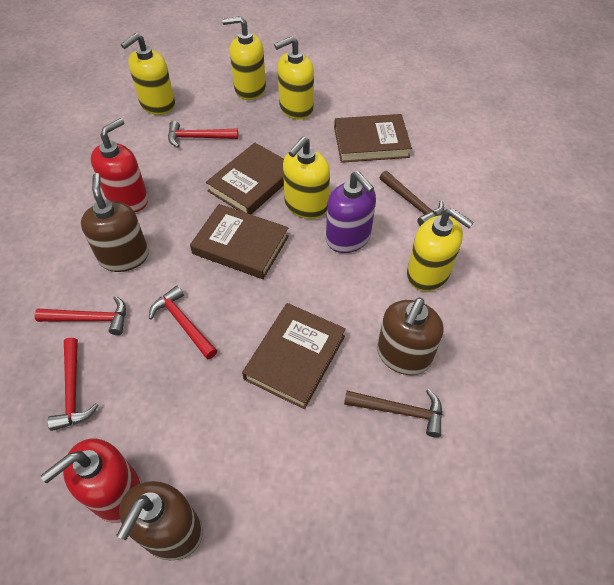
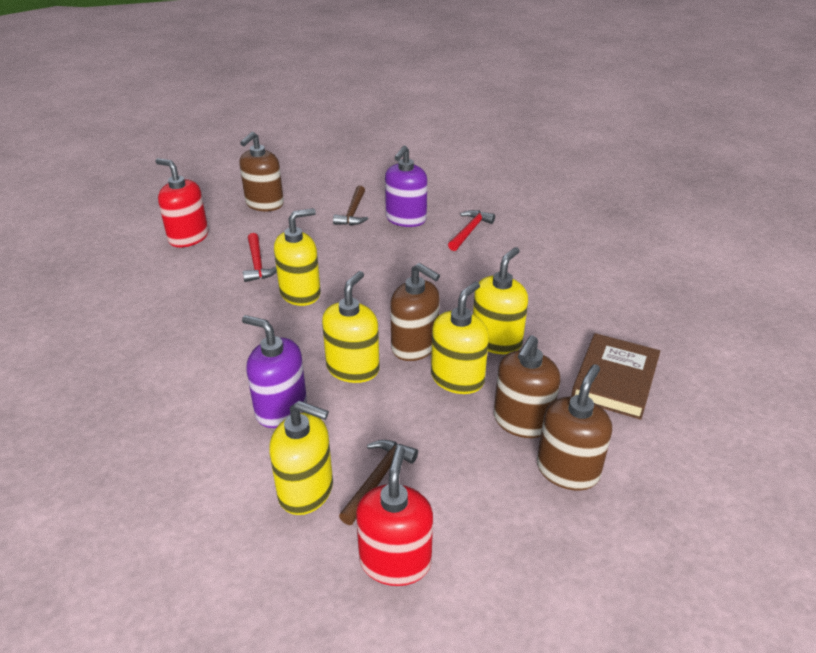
brown book: [190,204,289,279] [206,142,284,214] [242,303,346,409] [334,114,412,163] = 4 -> [571,333,660,420] = 1
brown soap dispenser: [81,173,149,272] [116,481,203,560] [377,298,444,375] = 3 -> [239,132,284,211] [390,263,440,361] [494,335,560,438] [537,364,612,491] = 4
purple soap dispenser: [326,171,376,253] = 1 -> [242,315,307,428] [385,145,427,227] = 2
red hammer: [35,296,126,335] [47,337,98,431] [149,286,217,359] [168,121,238,148] = 4 -> [243,233,277,282] [448,210,495,251] = 2

